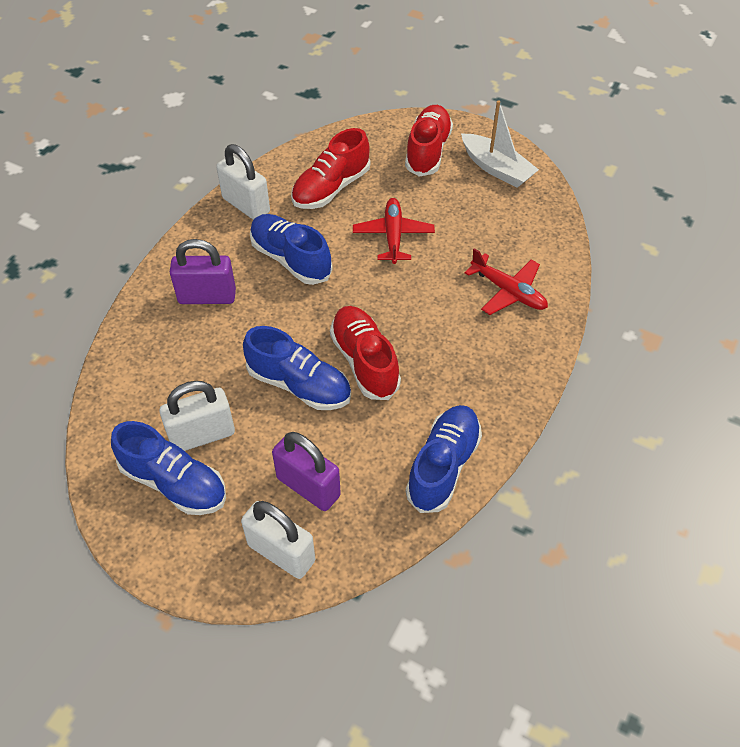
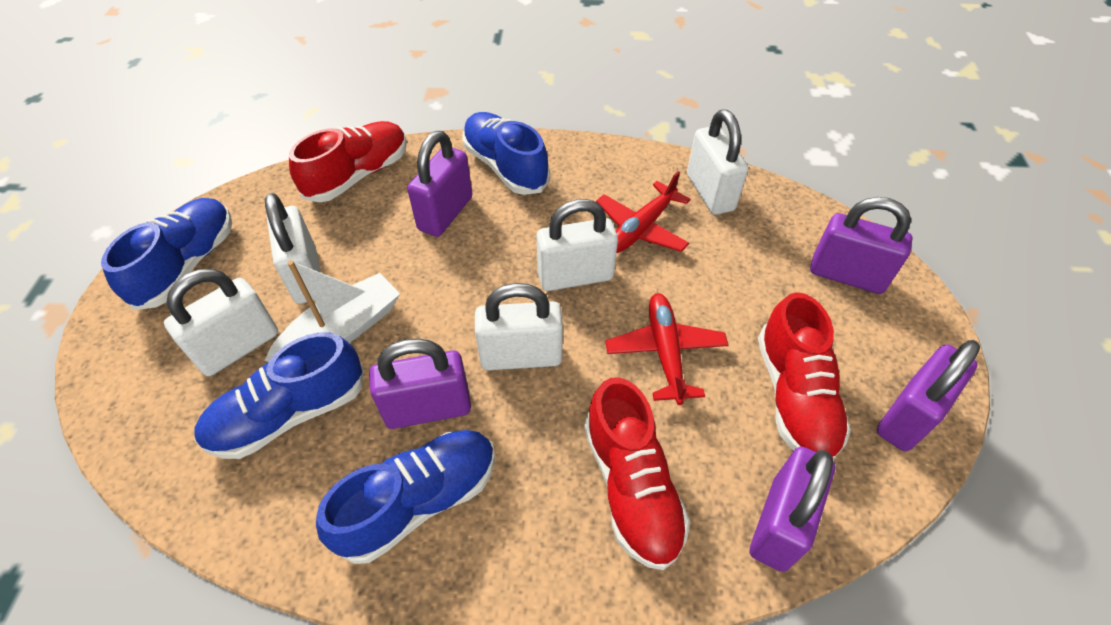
purple padlock: [170,239,236,304] [272,432,341,511] = 2 -> [369,338,471,429] [407,131,472,237] [750,447,835,572] [810,197,913,294] [877,340,980,451] = 5
white padlock: [159,381,235,451] [216,144,270,220] [241,501,315,579] = 3 -> [164,269,278,376] [265,193,321,304] [475,283,563,370] [537,199,618,291] [687,109,749,215] = 5

